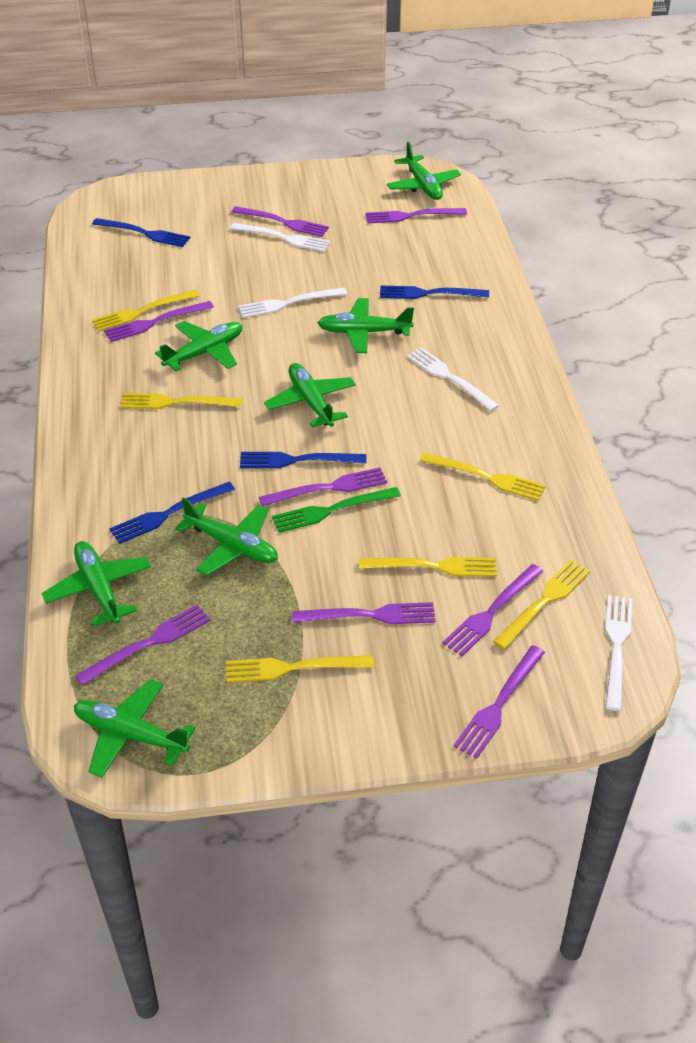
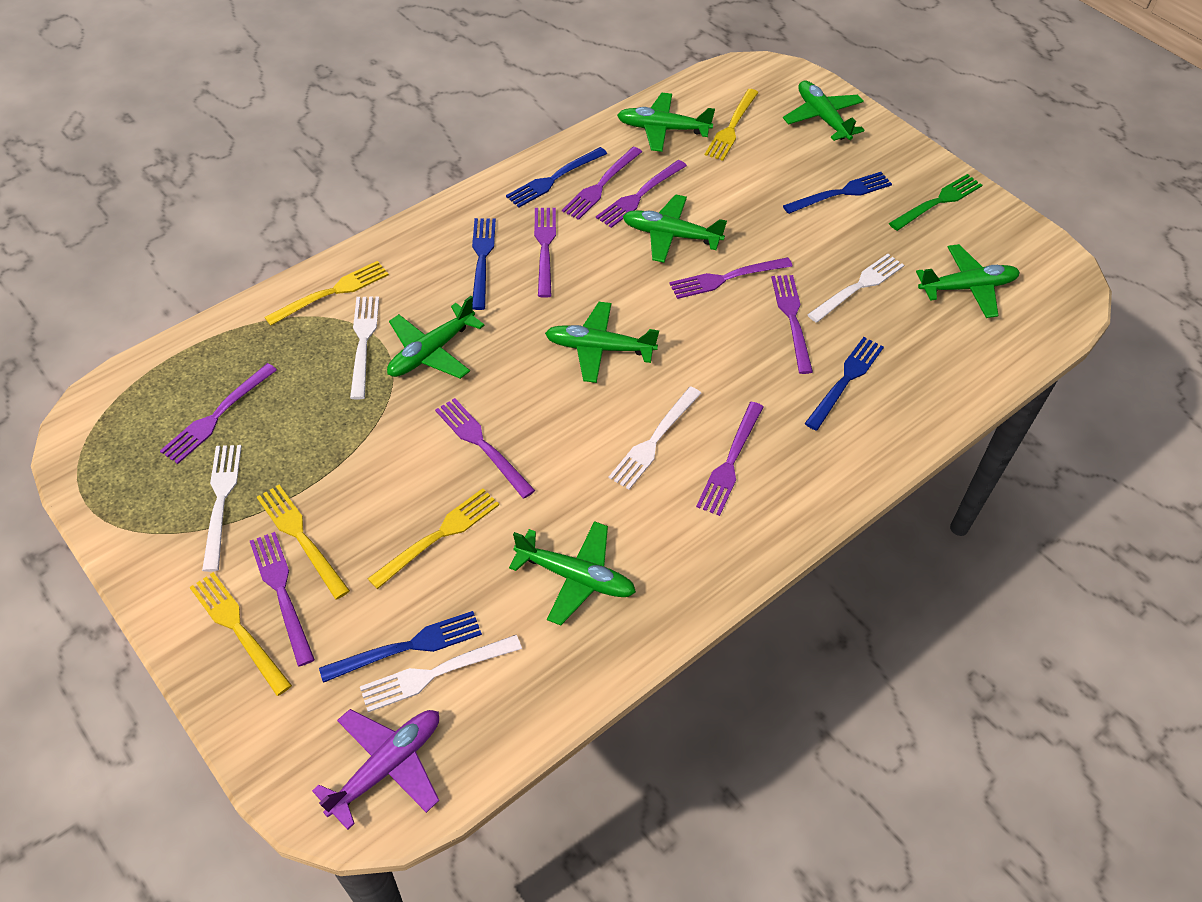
blue fork: [92,218,191,247] [109,482,235,544] [240,452,367,468] [380,285,489,299] = 4 -> [319,611,482,683] [472,218,496,310] [506,147,607,208] [783,172,892,214] [804,337,884,431] = 5
purple fork: [75,604,211,686] [104,301,214,342] [232,206,329,237] [259,467,387,506] [292,602,435,624] [365,208,467,224] [442,564,544,656] [454,645,545,759] = 8 -> [160,363,277,464] [250,532,315,666] [435,398,535,499] [534,208,556,298] [562,147,642,220] [596,160,687,228] [669,257,793,299] [696,402,763,516] [771,275,813,374] = 9
purple plane: none = 0 -> [312,709,439,830] = 1
white fork: [230,223,331,252] [238,288,347,318] [407,347,500,411] [605,595,632,711] = 4 -> [202,445,242,572] [350,296,379,400] [360,635,522,712] [609,386,702,490] [807,254,904,323] = 5
yellow fork: [92,290,200,331] [121,393,242,409] [226,655,374,683] [359,557,497,577] [420,453,546,501] [493,559,590,650] = 6 -> [189,572,292,696] [257,485,350,600] [264,261,389,326] [367,488,499,589] [705,89,758,161] = 5

